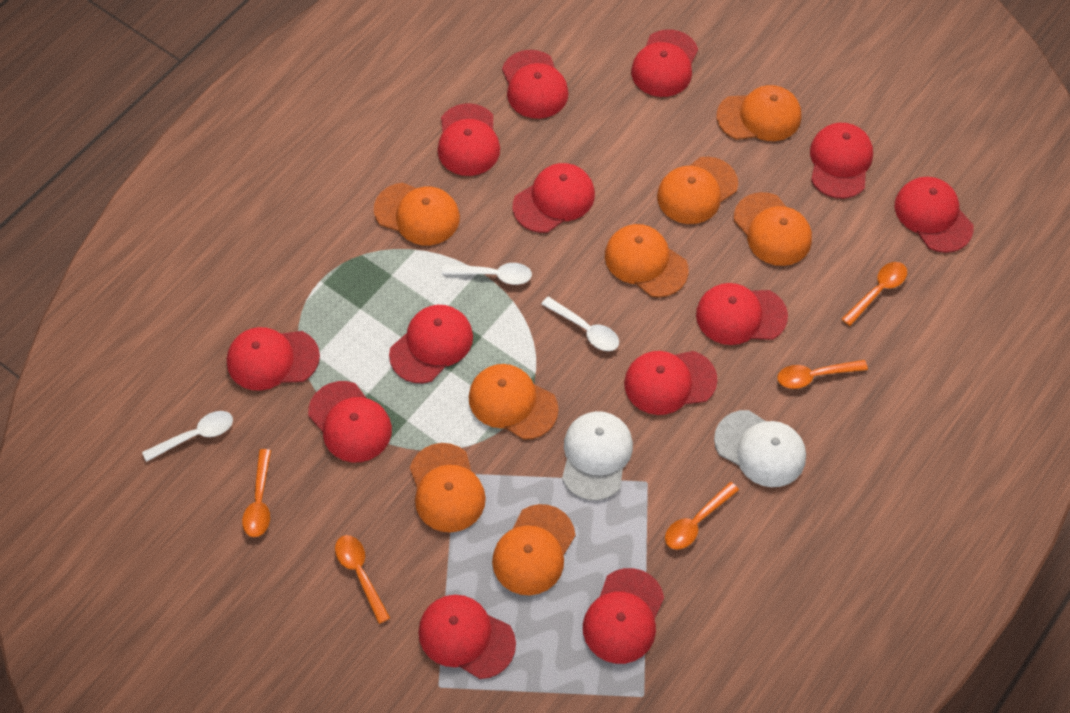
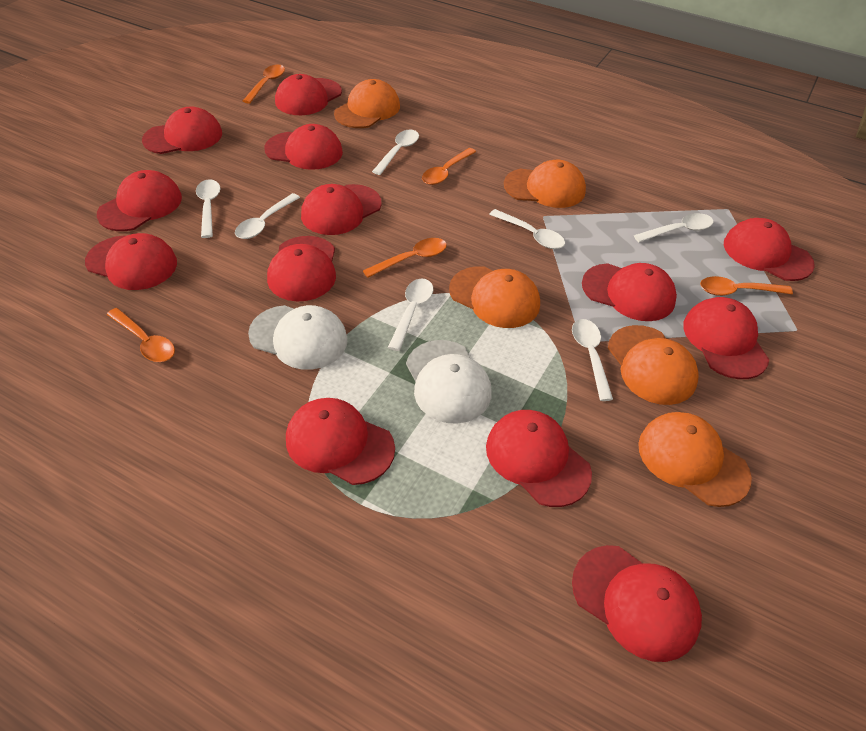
orange cap: [374,183,460,245] [410,443,486,532] [469,364,559,440] [492,504,575,595] [605,224,689,298] [657,157,738,224] [716,85,801,141] [734,192,812,266] = 8 -> [334,79,400,128] [449,266,540,328] [504,160,586,208] [608,325,699,405] [638,412,752,507] = 5
white spoon: [142,411,233,462] [442,263,532,285] [542,296,619,351] = 3 -> [196,179,220,238] [235,193,300,239] [372,130,419,175] [388,279,433,351] [489,209,565,249] [572,319,613,401] [634,213,713,242] = 7

